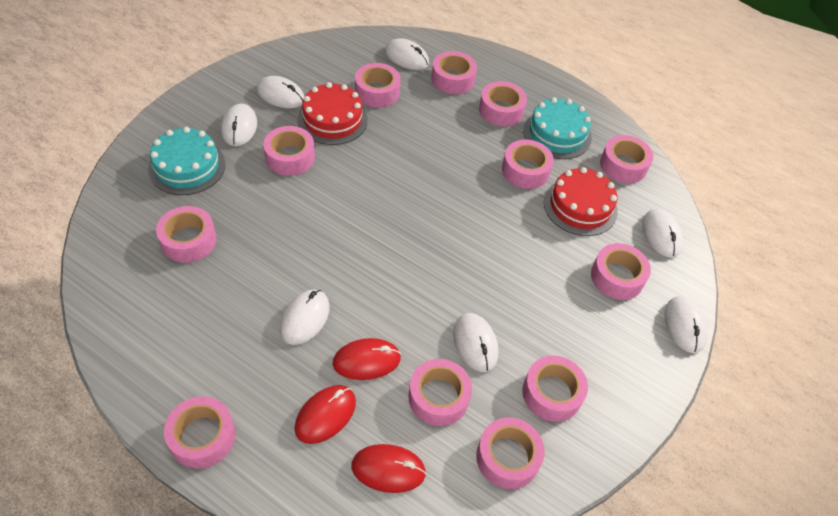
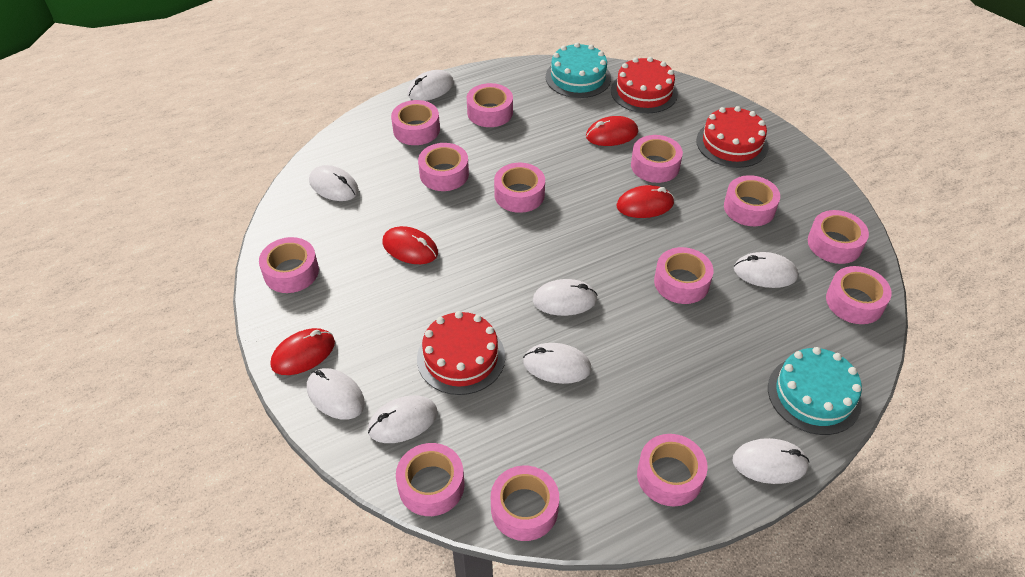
pink tape: [156,206,217,263] [164,396,236,469] [263,126,315,176] [355,63,401,108] [409,359,472,426] [431,51,477,94] [476,418,545,489] [479,81,527,126] [502,140,554,189] [522,356,588,422] [591,243,651,300] [600,135,653,183] = 12 -> [259,237,319,293] [391,100,440,145] [396,443,465,516] [418,143,469,191] [467,83,513,127] [491,466,559,541] [494,163,545,213] [631,135,683,183] [637,434,708,506] [654,247,714,304] [724,175,780,226] [808,210,869,264] [826,266,891,324] = 13
red cake: [298,82,368,145] [544,167,618,236] = 2 -> [417,311,505,395] [611,57,678,113] [696,106,769,168] = 3
red mouse: [294,385,356,444] [333,338,401,380] [352,444,426,493] = 3 -> [271,328,335,375] [383,226,438,264] [586,116,638,146] [616,185,674,218] = 4
white mouse: [221,104,257,146] [257,76,305,108] [280,290,330,345] [385,38,429,70] [453,313,499,372] [642,209,683,258] [665,296,708,353] = 7 -> [307,368,365,420] [309,165,359,201] [368,395,438,443] [408,70,454,101] [523,343,592,384] [533,279,598,316] [733,438,809,484] [734,252,798,288] = 8

